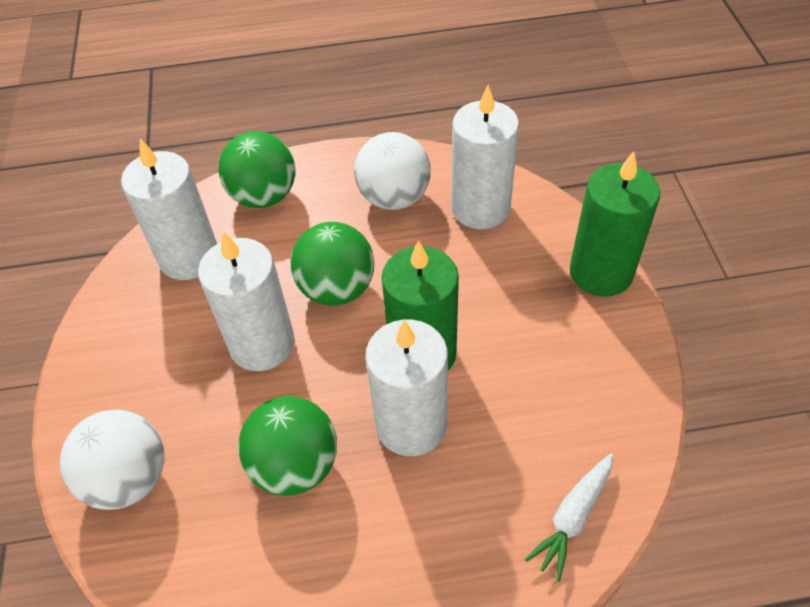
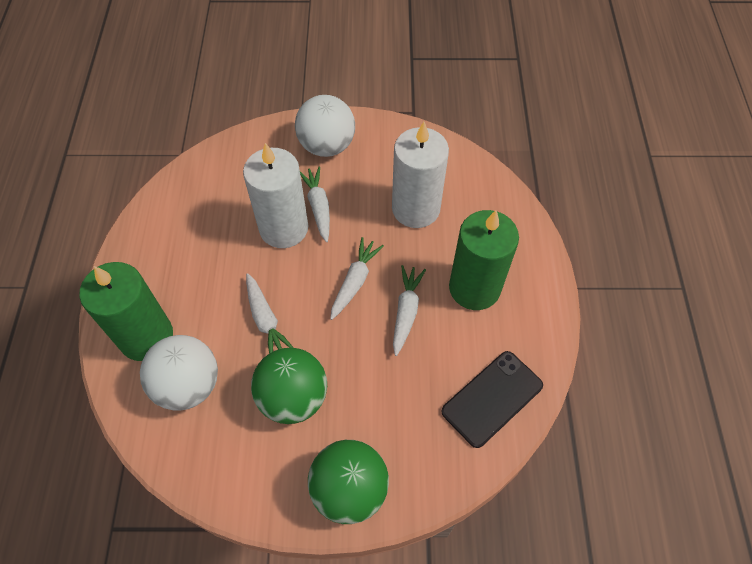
black phone: none = 0 -> [441,351,543,448] = 1
green ball: [218,131,295,208] [238,396,337,496] [291,222,374,306] = 3 -> [251,348,327,424] [308,440,389,524] = 2
white candle: [121,139,217,280] [198,231,295,371] [365,320,448,456] [451,85,519,229] = 4 -> [243,143,308,248] [392,122,449,228] = 2
white carrot: [525,453,613,582] = 1 -> [246,273,294,353] [300,166,330,242] [330,237,384,320] [393,265,426,356] = 4

